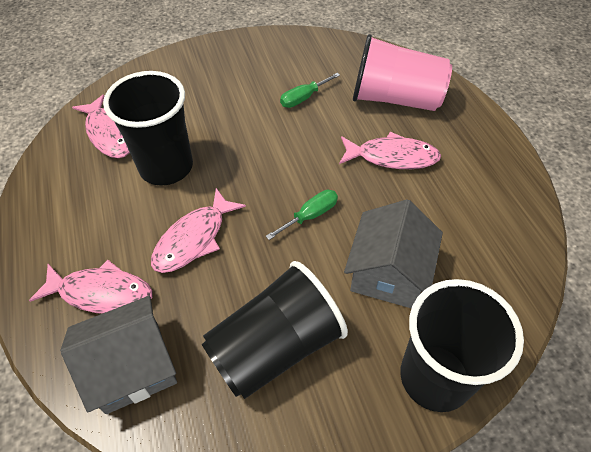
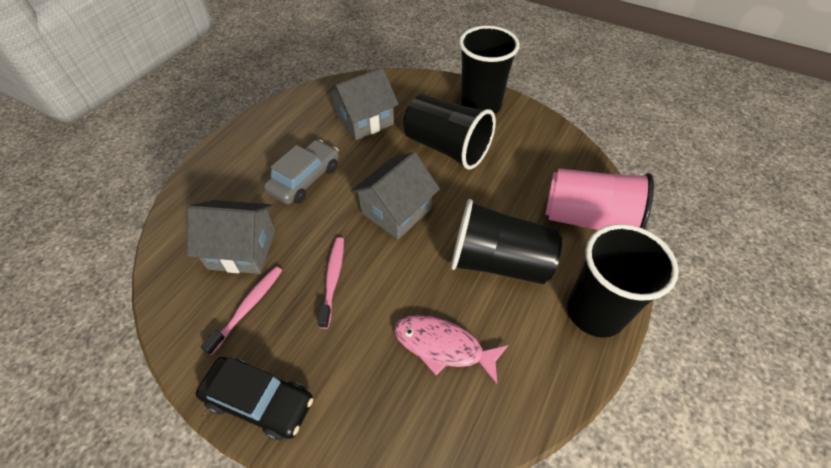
black car: none = 0 -> [196,357,314,440] = 1
black cup: [103,71,193,186] [202,261,348,399] [400,279,524,412] = 3 -> [403,94,496,169] [451,199,562,284] [459,26,520,114] [567,224,679,338] = 4
green screwdriver: [266,190,338,240] [280,73,340,108] = 2 -> none = 0
grey car: none = 0 -> [264,140,339,205] = 1
grey house: [60,296,177,414] [344,199,443,308] = 2 -> [187,200,275,274] [327,67,399,140] [351,152,440,239] = 3
pink fish: [29,260,153,314] [72,94,130,158] [151,188,246,273] [339,132,441,169] = 4 -> [394,315,508,384] = 1
pink toothbrush: none = 0 -> [201,266,282,355] [318,237,344,329] = 2

